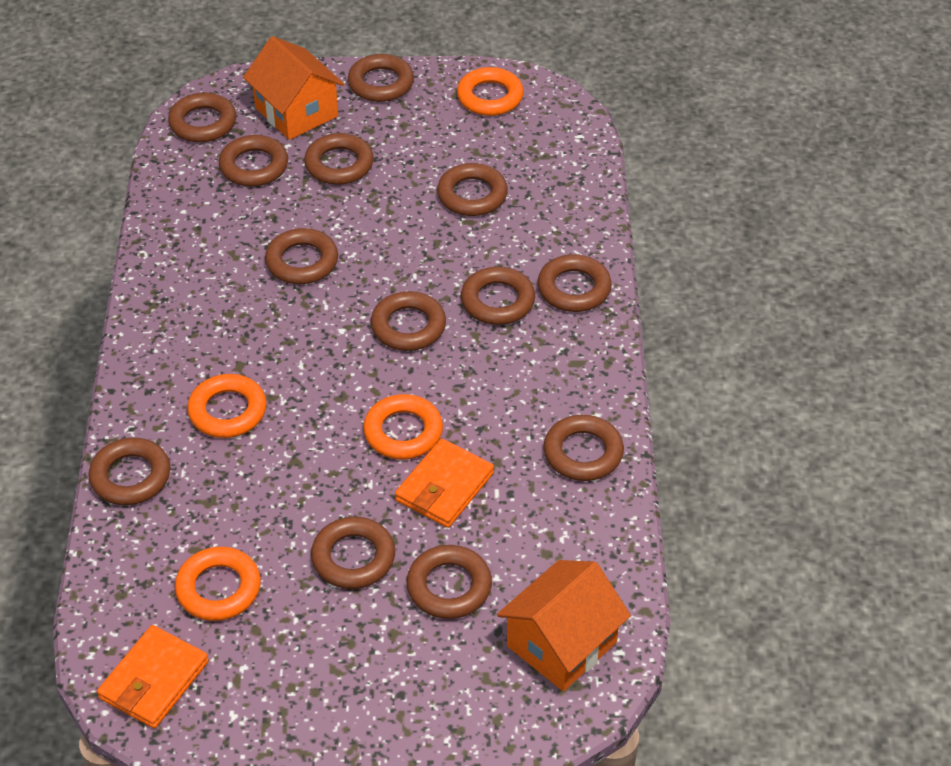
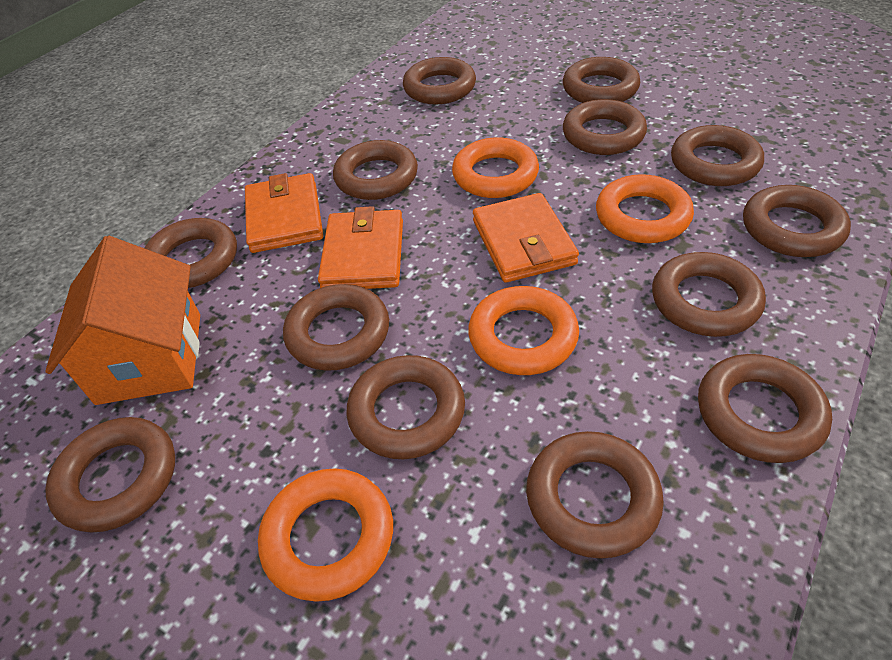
orange house: [243,36,344,140] [497,560,631,691] = 2 -> [46,236,200,405] = 1
orange wallet: [97,625,209,729] [395,439,494,528] = 2 -> [245,173,323,253] [318,206,403,289] [473,193,579,283] = 3

